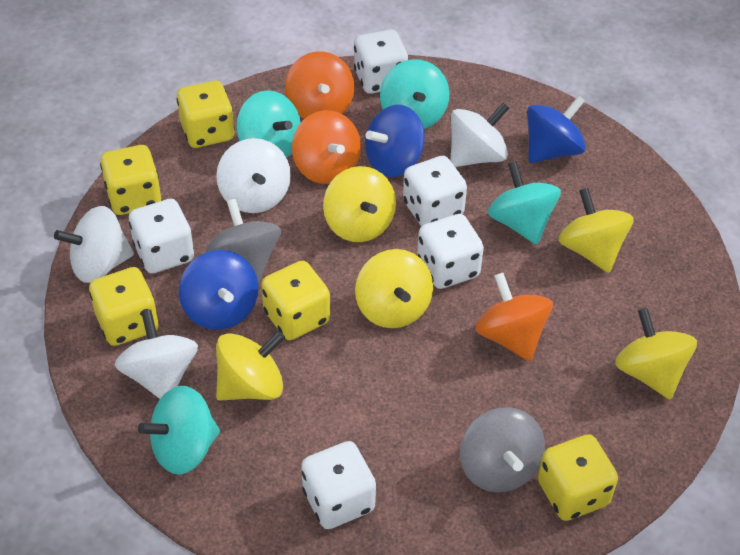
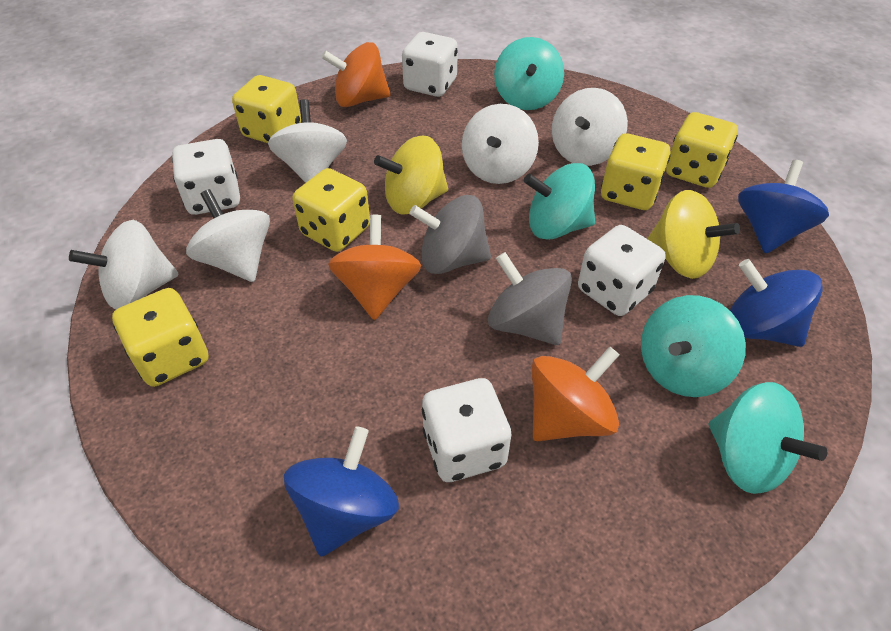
white dice: [129,199,194,274] [301,441,376,529] [354,30,408,94] [403,156,467,226] [417,214,484,289] = 5 -> [172,139,240,215] [402,32,458,97] [422,378,511,482] [578,225,665,316] = 4
white spinning top: [54,206,134,283] [115,310,198,399] [216,138,291,213] [450,102,509,167] = 4 -> [69,220,179,310] [186,189,270,282] [268,99,347,183] [462,104,539,184] [552,88,628,166] = 5
yellow spinning top: [216,331,285,401] [323,166,396,242] [355,249,433,328] [558,188,634,273] [615,308,697,399] = 5 -> [374,135,448,215] [647,190,740,279] = 2

